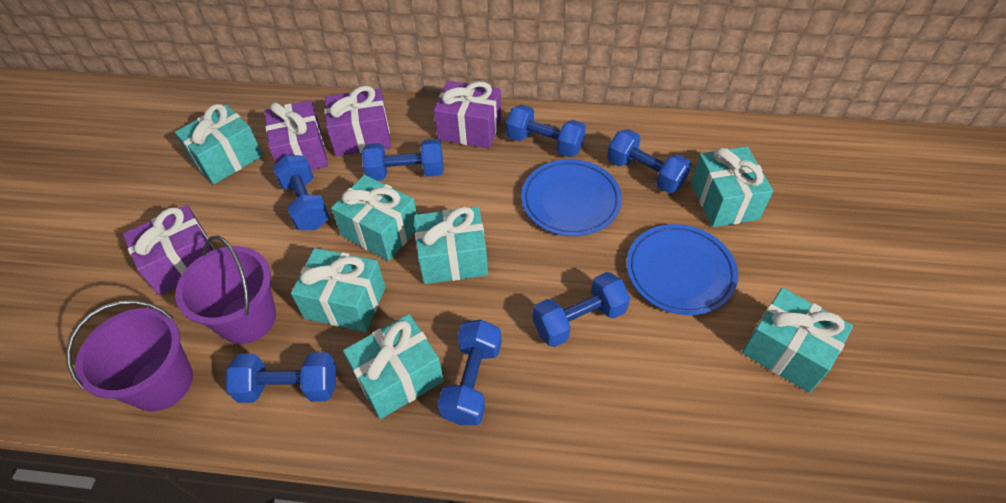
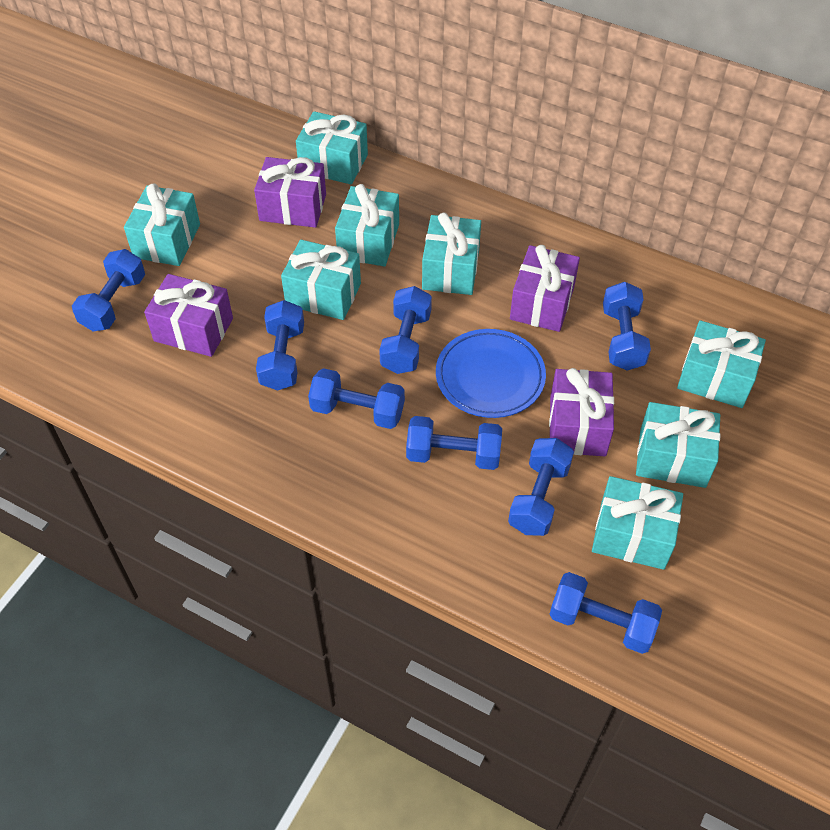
blue dumbbell: [226,352,336,403] [273,154,330,230] [362,139,443,181] [437,320,502,425] [506,104,586,157] [532,272,630,347] [607,129,692,193] = 7 -> [72,249,145,331] [256,300,304,391] [308,368,405,429] [379,286,432,374] [406,416,502,470] [508,438,574,536] [549,572,662,654] [603,282,651,371] = 8
blue plate: [521,159,622,236] [626,224,738,315] = 2 -> [436,329,546,418] = 1
purple bucket: [66,300,193,411] [175,235,276,344] = 2 -> none = 0
turquoise gift: [175,104,263,184] [291,248,386,332] [331,175,417,261] [343,314,444,419] [414,207,488,284] [691,146,773,227] [742,288,853,393] = 7 -> [124,183,200,266] [281,240,361,320] [296,111,368,184] [335,184,399,266] [422,213,481,295] [592,476,683,570] [636,402,720,488] [677,320,766,408] = 8

